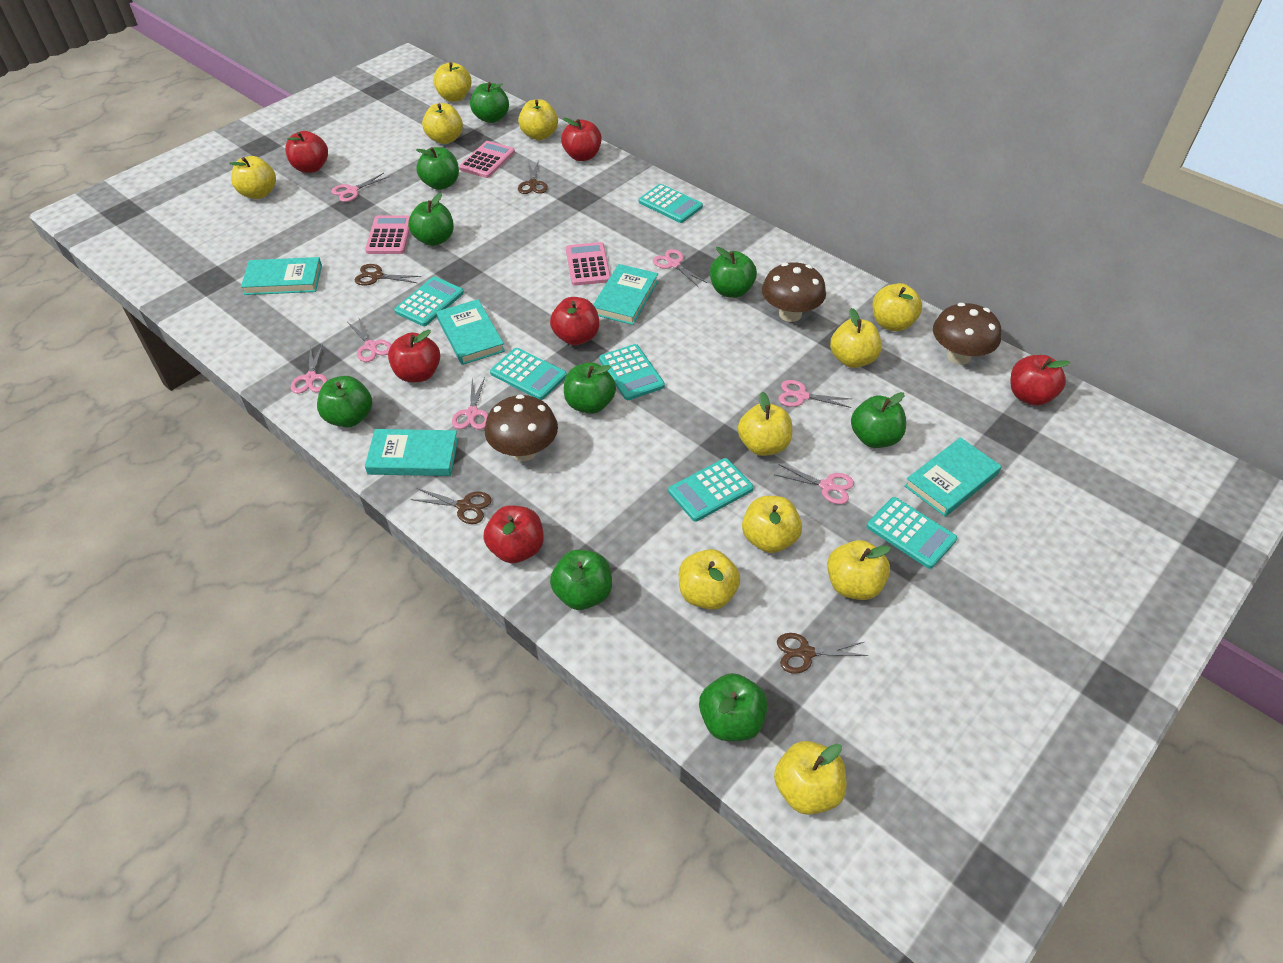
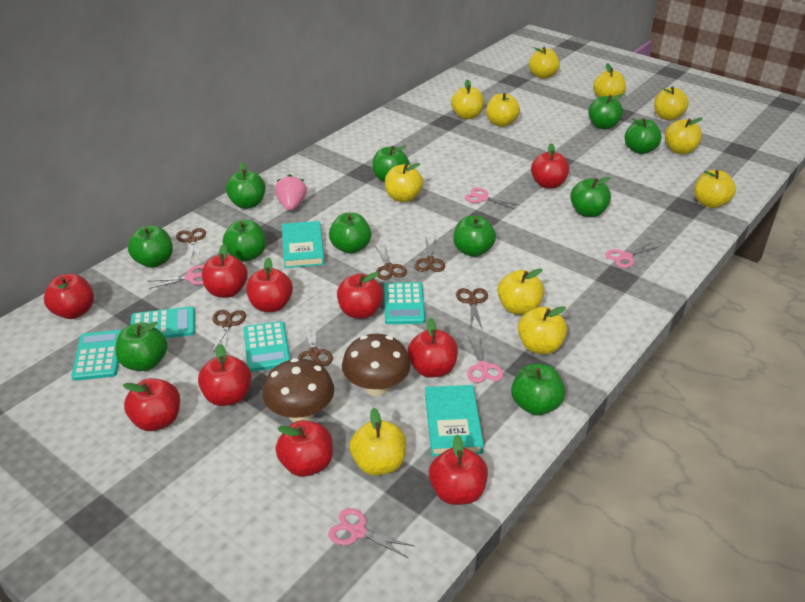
brown mushroom: [485,394,558,461] [762,262,826,322] [933,303,1001,365] = 3 -> [263,358,334,422] [342,334,411,397] = 2
brown scissors: [355,264,421,286] [411,488,492,524] [518,160,548,194] [777,633,869,674] = 4 -> [176,228,206,262] [212,310,246,353] [298,323,333,366] [375,245,407,280] [414,237,445,272] [456,288,488,330] = 6
green apple: [317,376,372,428] [408,193,454,246] [416,147,459,190] [470,82,509,123] [550,550,612,610] [564,362,616,414] [699,673,768,741] [710,247,757,298] [851,392,906,448] = 9 -> [115,322,168,371] [128,226,173,268] [223,220,266,262] [226,162,266,209] [329,213,371,254] [372,145,410,182] [453,215,496,257] [511,364,565,415] [570,177,611,217] [588,94,623,129] [625,118,662,154] = 11
pink calculator: [365,215,410,254] [459,141,515,178] [566,242,611,286] = 3 -> none = 0
pink scissors: [291,344,328,394] [331,173,388,202] [348,319,391,362] [452,377,488,429] [653,249,707,286] [775,464,854,504] [778,380,851,408] = 7 -> [147,265,204,289] [328,508,414,558] [465,188,518,209] [467,337,504,383] [605,242,660,268] = 5
pink strawberry: none = 0 -> [275,174,307,211] = 1
red apple: [285,131,328,173] [388,330,440,382] [483,505,544,563] [550,297,599,345] [561,117,601,161] [1010,355,1070,406] = 6 -> [44,274,94,319] [123,378,180,431] [198,344,252,406] [202,244,248,298] [246,257,293,312] [275,420,333,477] [337,272,383,319] [408,318,458,378] [429,435,488,505] [531,143,569,189] = 10
turquoise book: [241,257,322,295] [365,429,458,476] [436,299,505,365] [593,264,658,325] [904,437,1001,517] = 5 -> [282,221,325,268] [425,385,484,456] = 2
turquoise calculator: [394,277,464,326] [490,348,567,400] [599,344,665,400] [639,184,703,223] [668,458,754,521] [867,497,957,569] = 6 -> [71,330,122,381] [130,306,195,338] [243,321,290,372] [384,282,425,324] = 4

